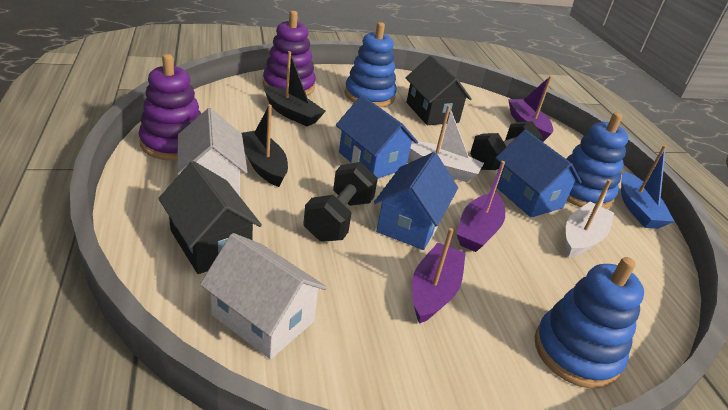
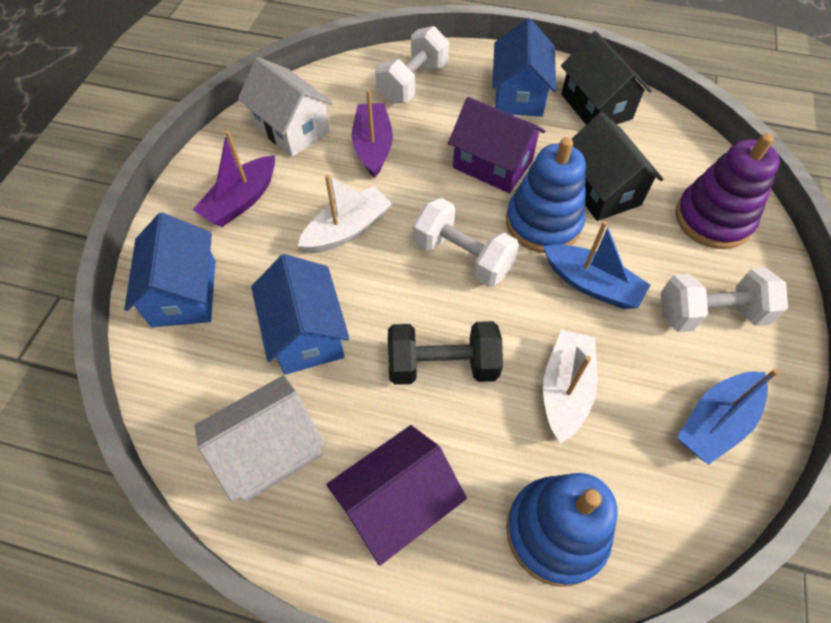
black boat: [241,104,288,187] [264,51,326,126] = 2 -> none = 0
black dumbbell: [303,162,378,242] [470,121,543,170] = 2 -> [388,321,503,385] = 1
blue boat: [621,145,675,229] = 1 -> [543,221,650,309] [677,369,779,465] = 2
blue stacking toy: [345,22,397,108] [535,257,644,388] [566,113,629,209] = 3 -> [506,137,586,253] [506,473,618,587] = 2
purple boat: [412,228,466,324] [456,161,505,252] [508,76,553,142] = 3 -> [193,130,275,227] [352,89,393,178] = 2
purple house: none = 0 -> [326,425,467,566] [448,97,545,193] = 2
purple stacking toy: [139,54,201,161] [263,11,316,96] = 2 -> [675,133,780,249] = 1
white dumbbell: none = 0 -> [375,26,449,104] [413,198,519,287] [661,268,788,332] = 3

